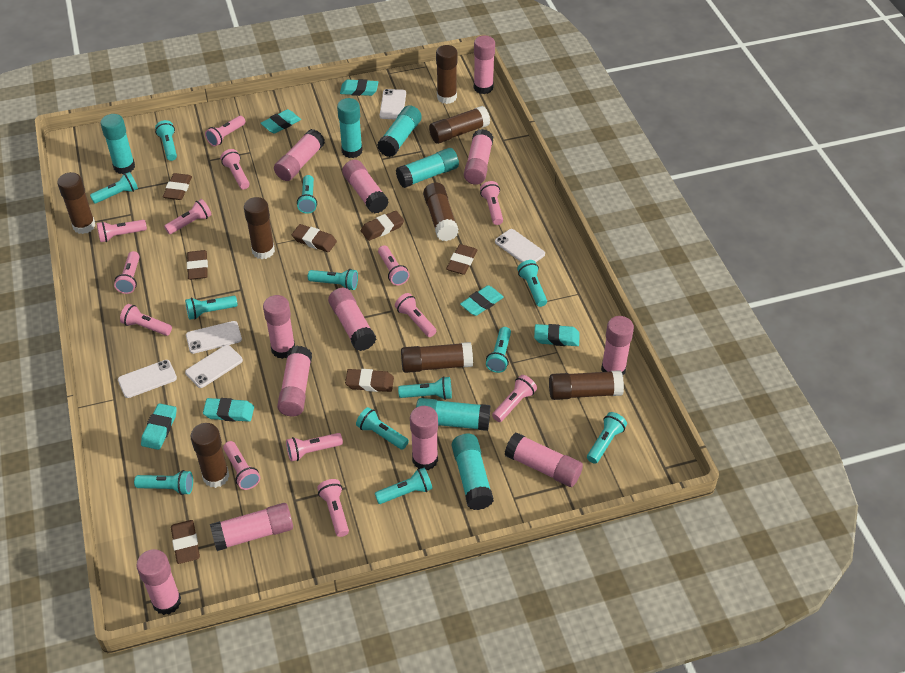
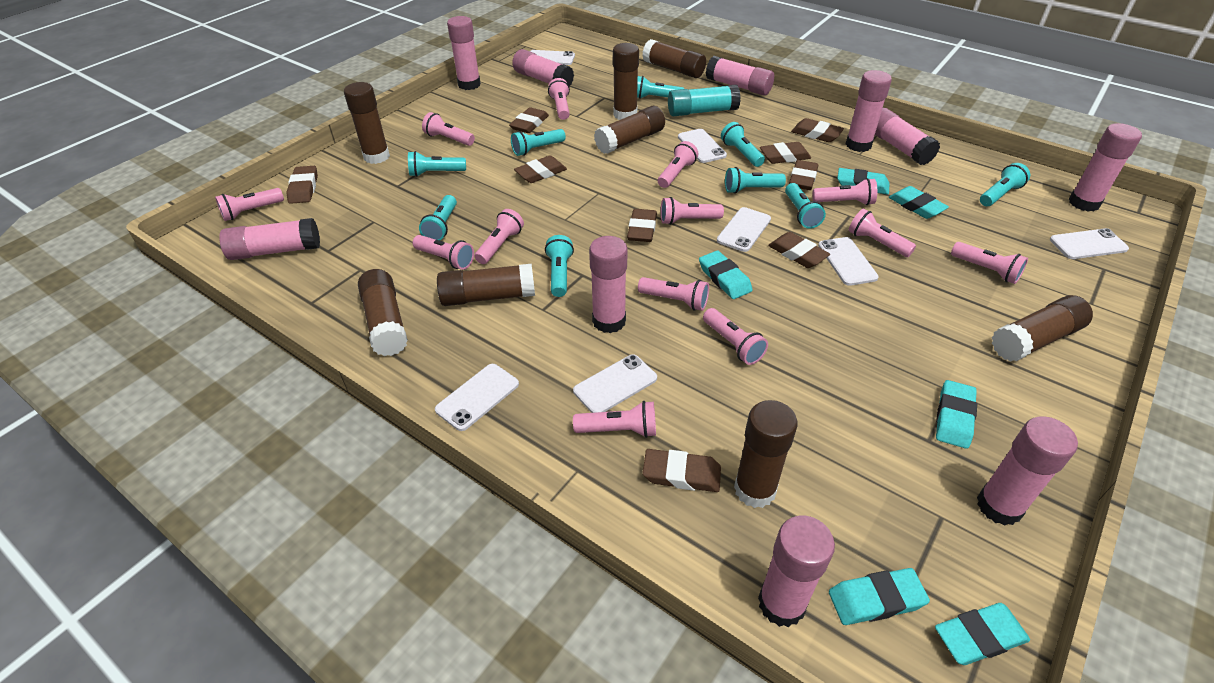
brown eraser: [163,173,192,200] [171,520,200,564] [187,250,208,280] [292,224,337,252] [345,369,394,392] [361,211,404,241] [446,244,477,275] = 7 -> [286,166,318,204] [509,107,549,133] [514,155,567,183] [627,209,657,242] [643,449,721,492] [760,142,811,164] [768,232,830,268] [789,160,818,190] [791,118,844,142] = 9
pink glue stick: [136,549,181,615] [210,503,293,551] [263,295,295,359] [274,129,325,181] [277,346,312,416] [328,288,376,351] [342,159,389,214] [410,406,438,470] [464,129,494,185] [474,36,495,94] [505,432,583,487] [601,316,634,375] = 12 -> [219,218,320,260] [447,16,481,90] [512,49,574,87] [589,236,628,333] [706,56,774,96] [758,516,835,627] [846,70,892,152] [875,108,940,165] [977,416,1078,526] [1069,123,1142,212] = 10
turquoise flashlight: [90,172,138,204] [134,470,193,495] [155,120,177,161] [185,296,238,320] [297,175,317,214] [308,269,358,290] [356,407,409,450] [375,468,433,504] [398,376,452,400] [486,327,511,373] [517,260,547,307] [587,412,627,464] = 12 -> [408,151,466,177] [419,195,457,241] [511,129,566,156] [545,235,574,297] [637,76,684,99] [721,122,765,167] [725,167,786,194] [785,183,826,229] [980,163,1030,206] = 9
turquoise glue stick: [100,114,135,174] [337,98,363,158] [377,105,422,157] [396,148,459,188] [416,398,490,431] [452,434,494,510] = 6 -> [668,85,741,116] = 1
white phone: [118,360,177,398] [185,345,243,388] [186,321,242,354] [380,89,406,119] [495,229,545,263] = 5 -> [435,364,519,431] [530,50,575,65] [573,354,657,413] [678,129,727,163] [717,207,771,252] [818,237,879,286] [1050,228,1129,259] = 7

